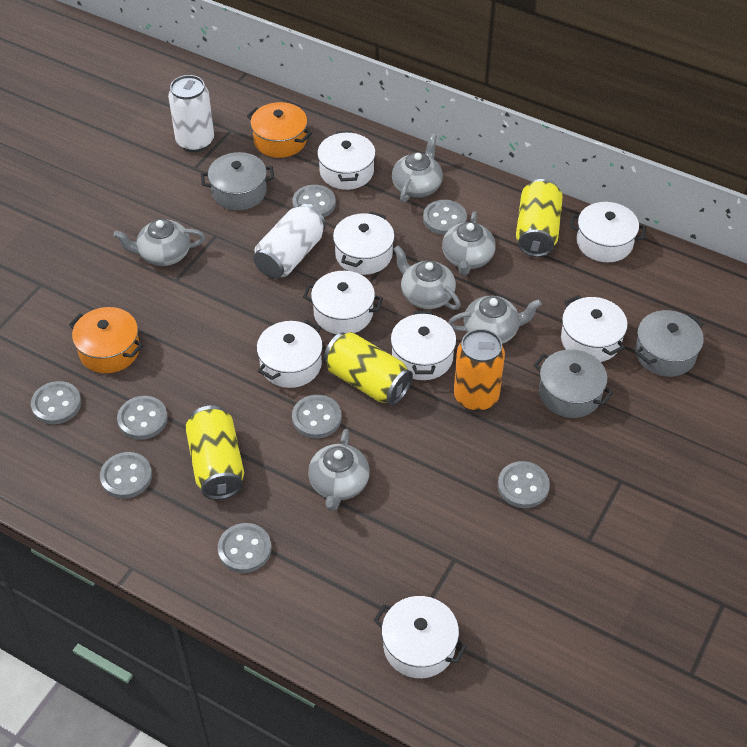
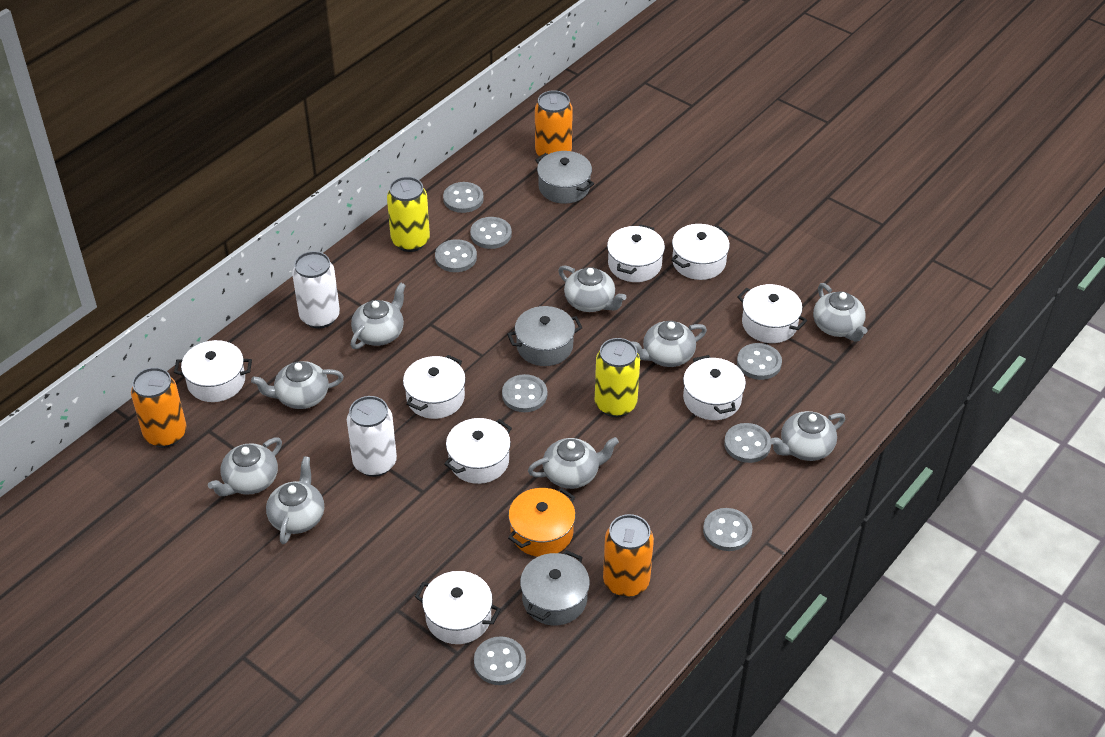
grey teapot: [113,219,205,266] [308,429,370,511] [392,134,443,203] [394,245,461,310] [442,211,496,276] [448,296,542,344] = 6 -> [208,437,282,496] [251,361,344,409] [266,456,324,544] [351,282,406,349] [528,437,619,489] [558,265,627,312] [632,321,707,367] [770,411,845,461] [813,283,867,342] = 9
orange can: [454,329,505,412] = 1 -> [131,367,187,448] [535,90,573,156] [603,514,654,598] = 3
orange pot: [69,307,143,373] [247,102,312,158] = 2 -> [508,488,576,557] = 1
yellow can: [185,405,244,500] [324,332,413,405] [516,179,563,257] = 3 -> [387,177,430,252] [595,338,640,417] = 2

